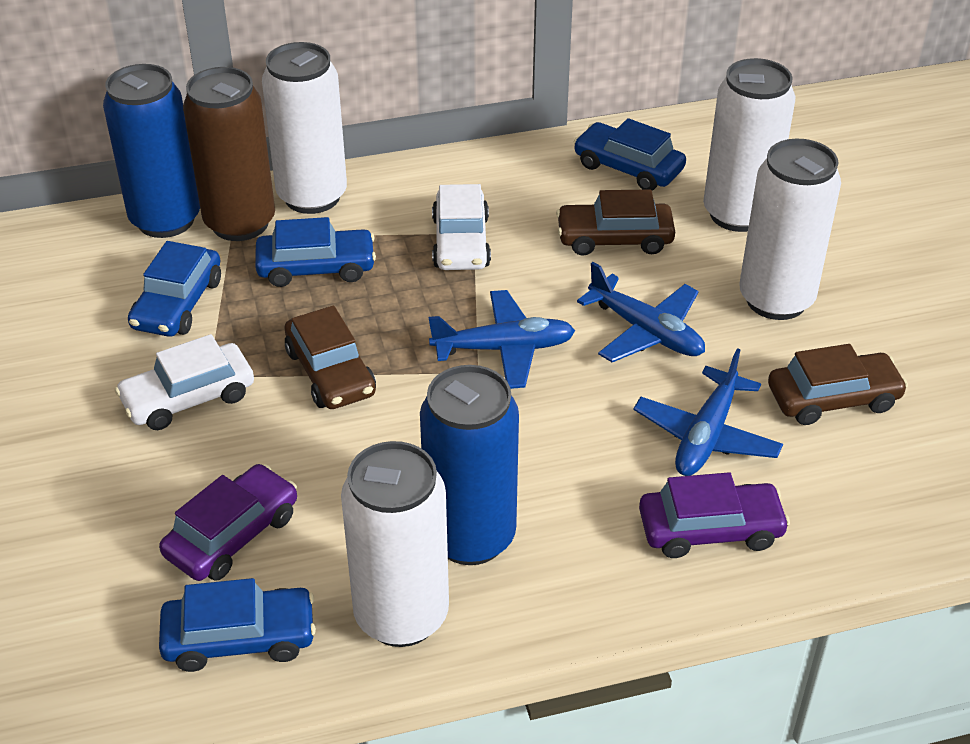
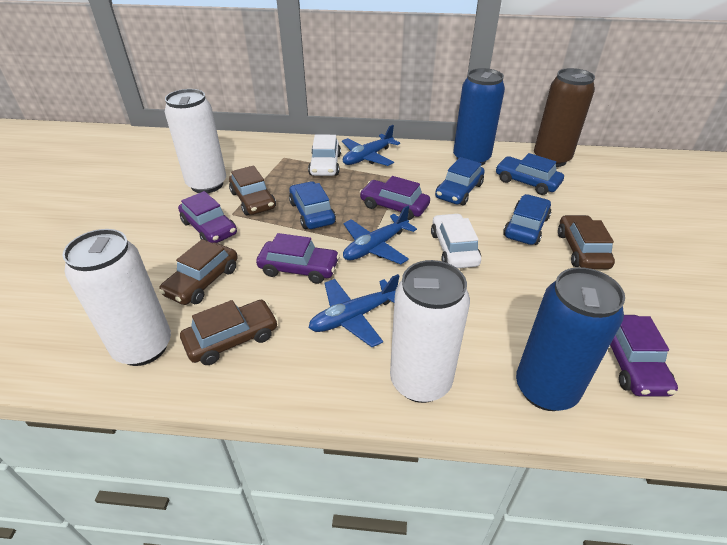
brown car: [284,305,376,409] [556,189,675,256] [768,344,908,425] = 3 -> [159,239,238,305] [180,300,278,365] [229,165,276,215] [558,215,615,269] = 4
purple car: [159,464,297,581] [639,472,790,558] = 2 -> [178,191,237,243] [256,233,340,284] [360,176,430,220] [610,315,678,397] = 4
white can: [262,42,347,214] [341,441,449,647] [703,58,795,232] [739,138,841,320] = 4 -> [63,229,171,366] [165,89,226,193] [390,260,470,403] = 3

